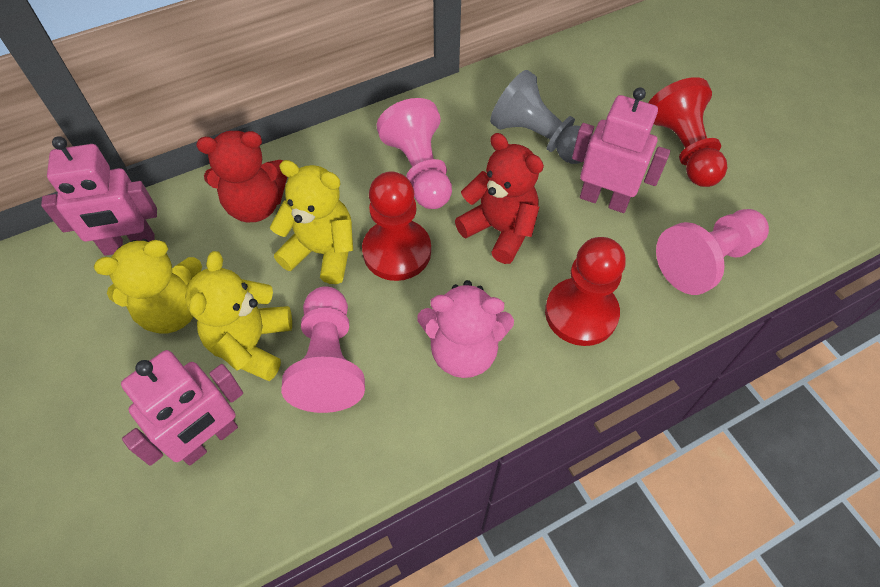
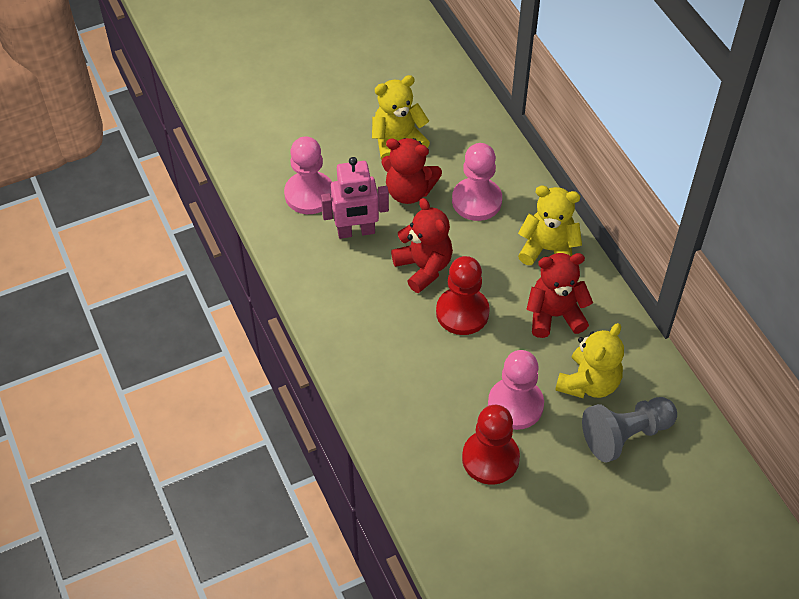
pink robot: [41,136,157,256] [121,350,243,466] [572,88,670,213] = 3 -> [321,157,389,239] = 1
pink teddy bear: [417,280,514,378] = 1 -> none = 0
red pawn: [362,171,431,281] [545,237,626,346] [649,77,727,187] = 3 -> [436,256,490,335] [462,405,520,485] = 2
red teddy bear: [196,131,287,222] [455,133,544,264] = 2 -> [381,138,442,204] [391,198,453,293] [526,253,593,338] = 3

